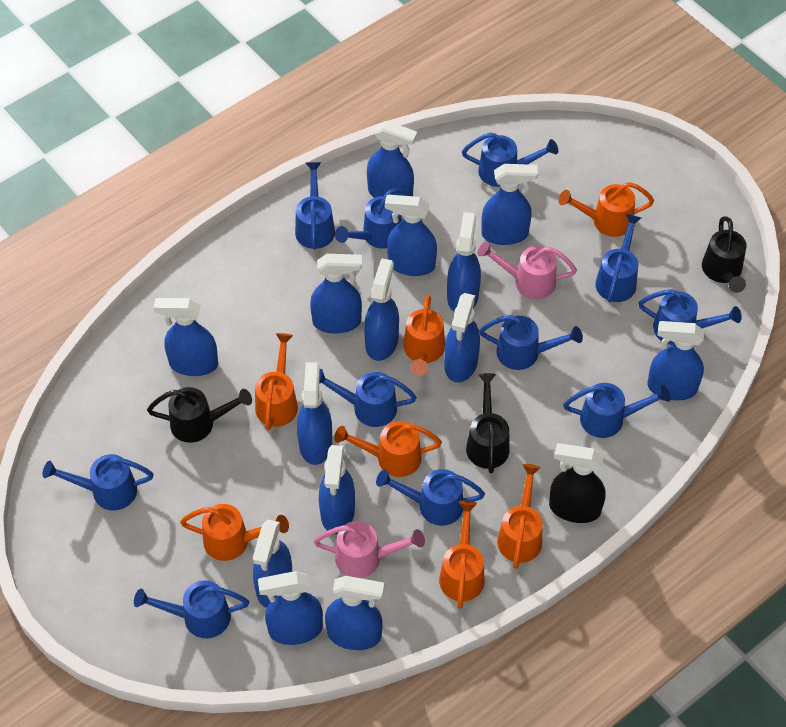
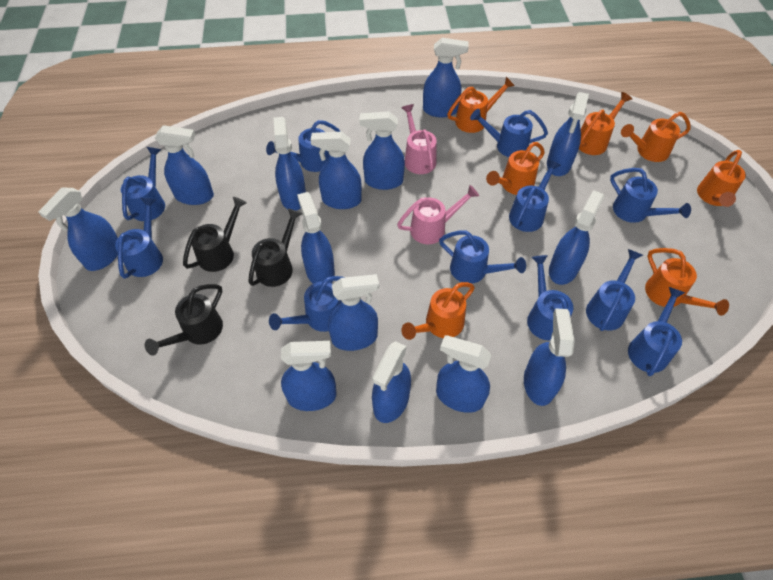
black spray bottle: [549,443,606,523] = 1 -> none = 0

